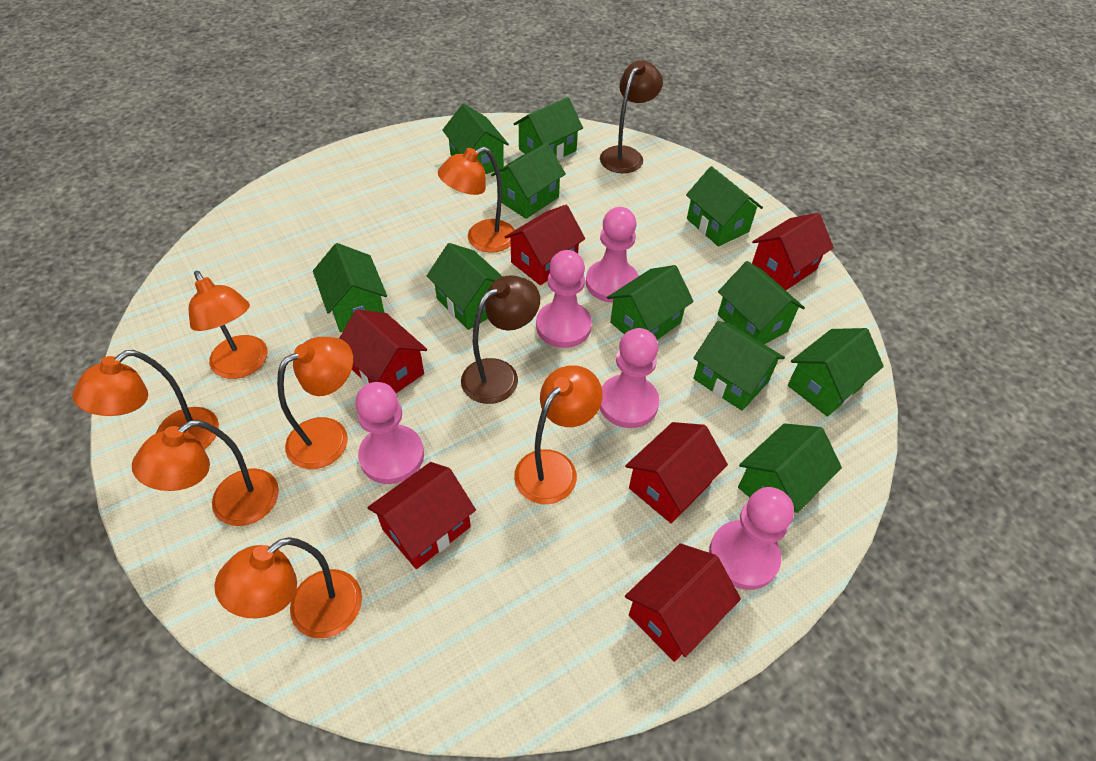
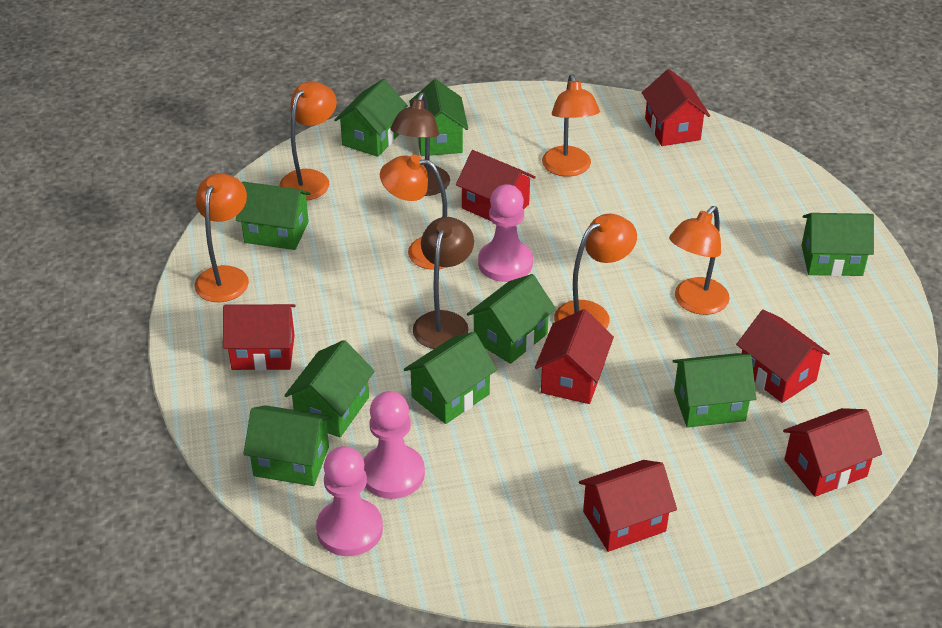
green house: [313,243,387,332] [427,243,503,330] [442,104,509,174] [491,143,566,219] [514,97,583,160] [607,265,694,340] [686,166,763,247] [693,321,785,411] [718,261,805,344] [738,423,842,513] [788,328,884,417] = 11 -> [236,182,311,250] [243,405,332,486] [284,340,375,437] [334,79,408,157] [404,332,497,424] [409,79,468,156] [467,274,556,364] [673,353,756,428] [802,213,874,276] = 9
orange lamp: [72,350,219,449] [132,420,279,526] [188,271,267,379] [214,537,362,638] [277,337,353,469] [438,147,514,253] [514,365,603,504] = 7 -> [194,173,249,302] [279,81,337,200] [380,155,447,270] [542,74,600,177] [554,214,637,329] [669,206,730,315] = 6
pink pawn: [355,382,424,484] [536,250,592,348] [586,207,639,303] [600,328,659,428] [709,487,794,590] = 5 -> [316,446,383,556] [363,391,425,499] [478,184,533,282] = 3
red house: [339,309,427,393] [368,462,476,569] [505,205,585,285] [625,422,728,523] [625,543,741,662] [752,213,834,290] = 6 -> [223,304,296,371] [456,150,536,221] [535,309,614,404] [579,460,677,552] [642,69,710,146] [736,310,830,403] [783,408,882,497] = 7

